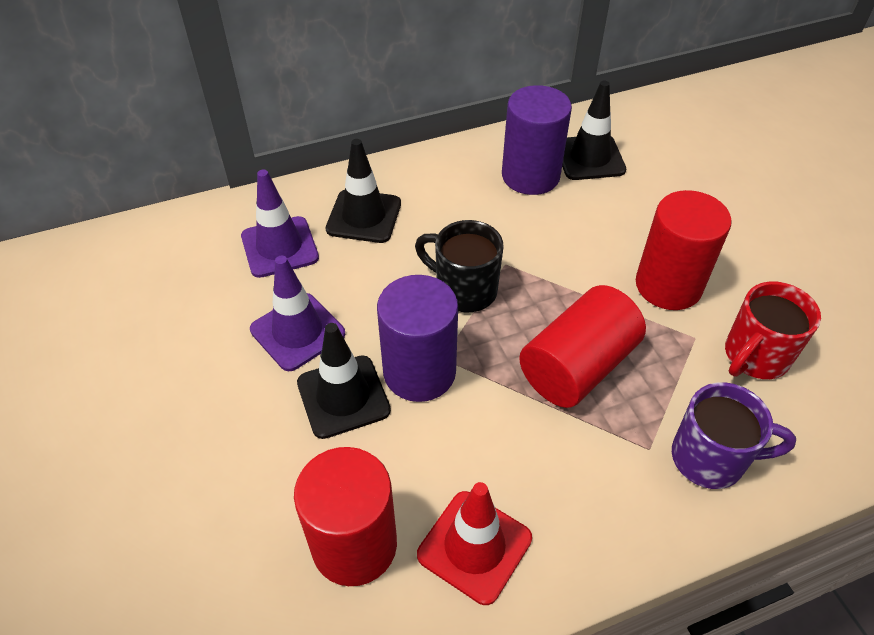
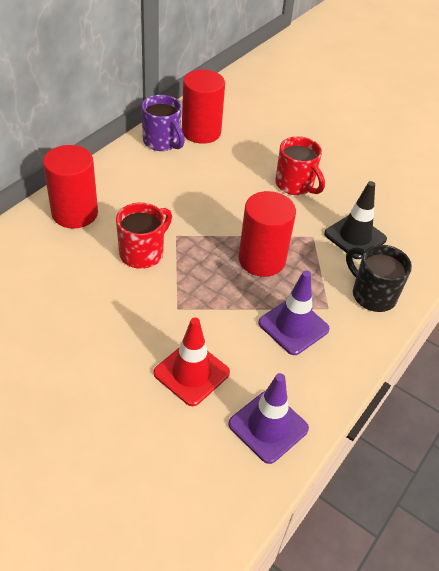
black traffic cone: [297,323,391,439] [326,139,401,243] [562,81,626,180] = 3 -> [324,181,387,259] = 1
purple cylinder: [377,275,458,402] [502,85,572,195] = 2 -> none = 0
red mug: [725,281,821,379] = 1 -> [116,203,172,269] [275,136,325,195] = 2

